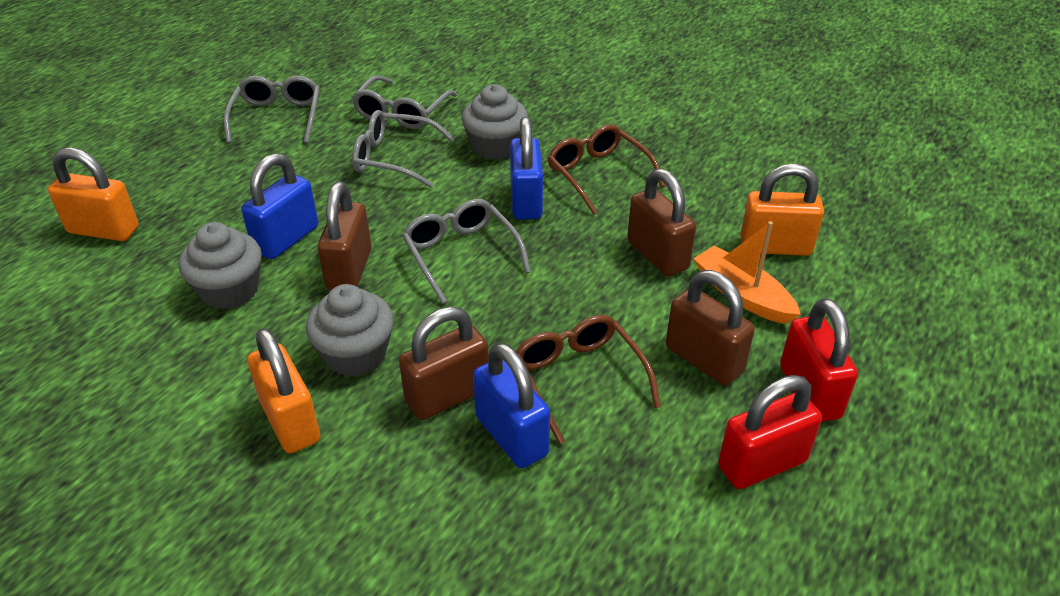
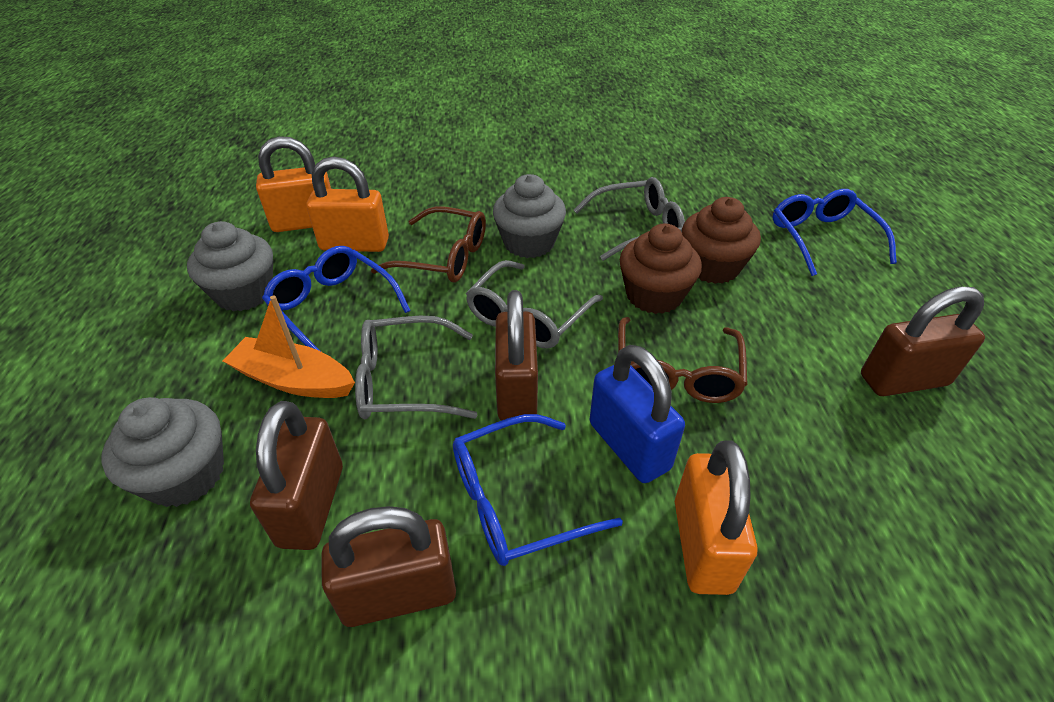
blue glasses: none = 0 -> [262,246,411,351] [453,414,623,566] [772,189,897,276] = 3
blue padlock: [241,153,318,259] [473,342,550,468] [510,117,543,220] = 3 -> [589,345,685,483] = 1
brown cupcake: none = 0 -> [620,224,702,314] [682,197,761,284] = 2
grey glasses: [224,76,320,144] [352,75,457,129] [352,110,455,188] [402,199,531,304] = 4 -> [355,316,477,419] [466,260,603,349] [574,177,685,261] = 3
red padlock: [718,375,822,489] [780,298,858,422] = 2 -> none = 0

